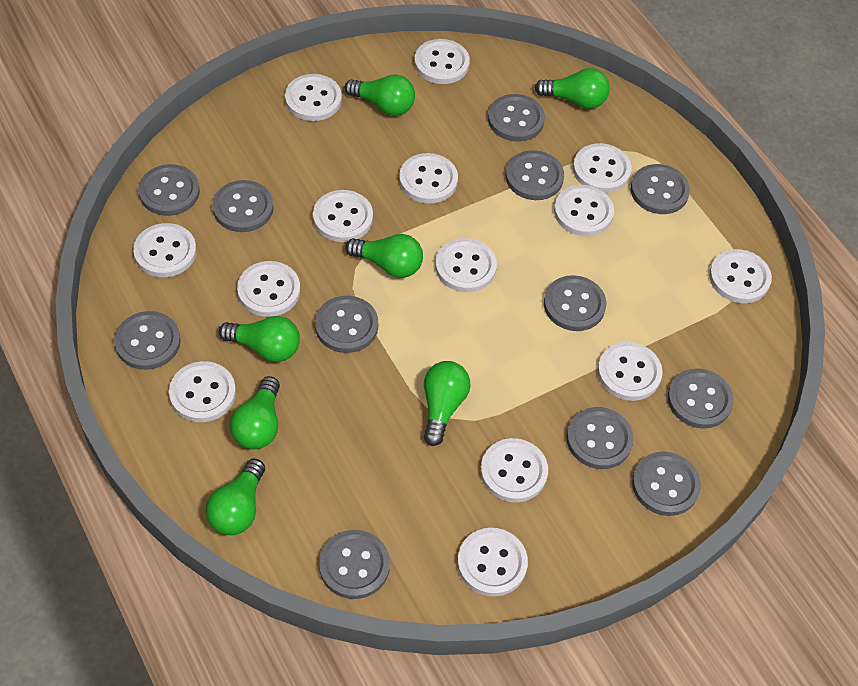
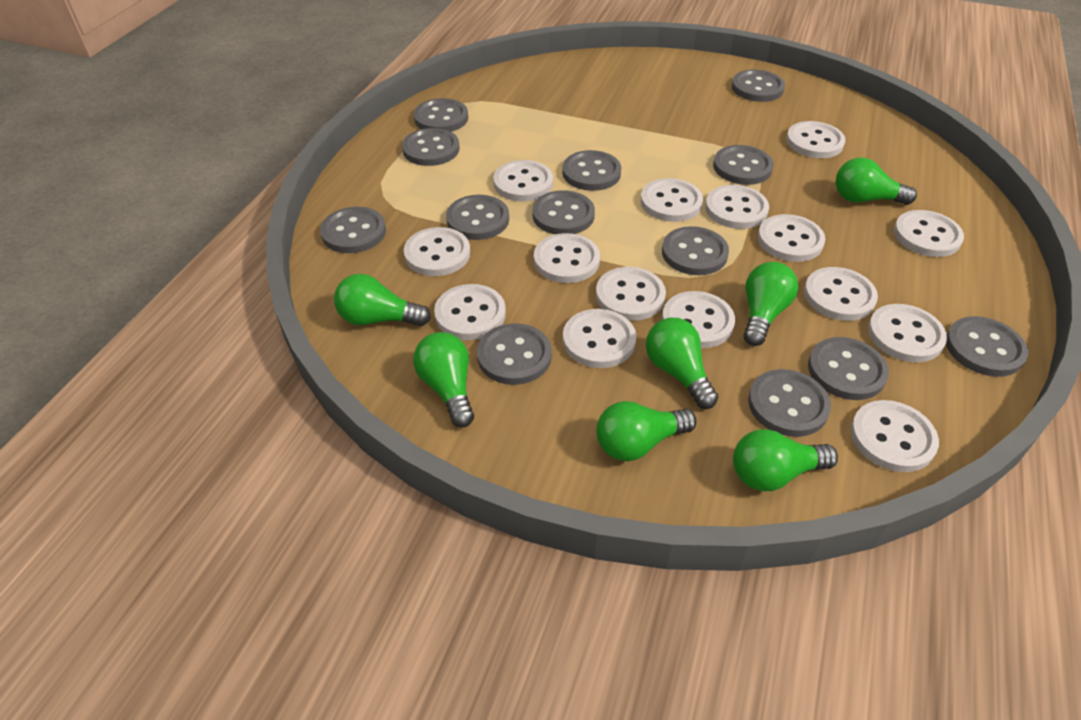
grey button: [114,311,181,370] [138,164,200,216] [212,180,273,232] [315,296,378,353] [319,530,390,599] [488,94,545,141] [505,150,564,200] [544,275,606,331] [567,407,634,469] [630,164,690,214] [632,451,701,516] [668,368,734,429] = 12 -> [320,207,386,253] [402,128,460,166] [414,98,468,132] [446,195,509,240] [477,323,552,385] [532,190,595,234] [562,150,621,191] [662,226,729,275] [713,145,774,185] [732,70,785,102] [748,369,831,437] [808,337,889,400] [946,316,1028,377] = 13
white button: [133,223,197,277] [169,361,236,422] [237,261,300,317] [285,74,342,121] [313,190,373,242] [399,153,458,204] [414,39,470,84] [435,238,497,292] [457,528,528,597] [481,438,548,502] [554,185,614,236] [573,143,632,193] [597,342,663,401] [709,249,772,303] = 14 -> [404,227,470,276] [434,284,506,340] [493,160,553,202] [534,233,600,283] [563,309,636,368] [596,267,666,321] [641,178,703,222] [662,291,735,348] [705,185,769,229] [758,214,825,262] [786,121,845,158] [804,267,878,321] [850,400,939,472] [868,304,947,362] [894,210,964,257] = 15

